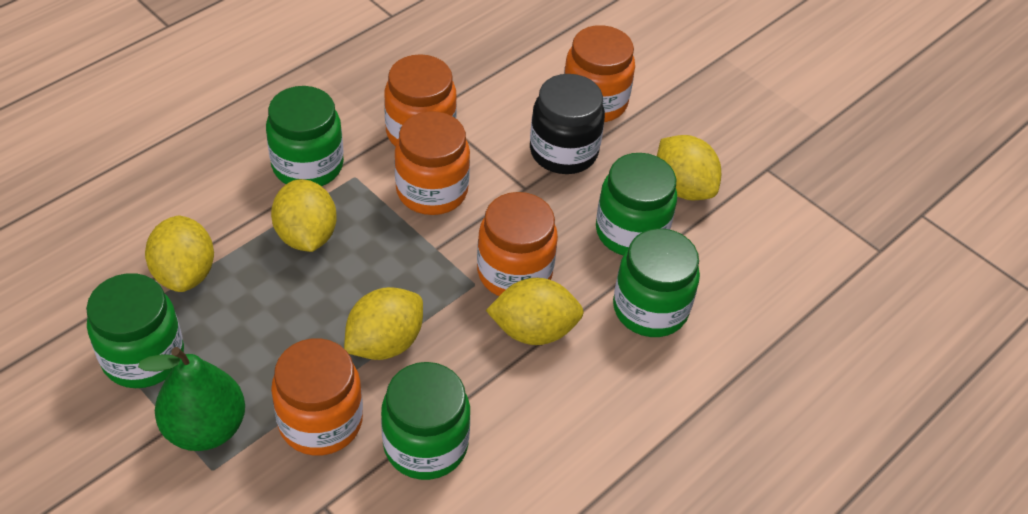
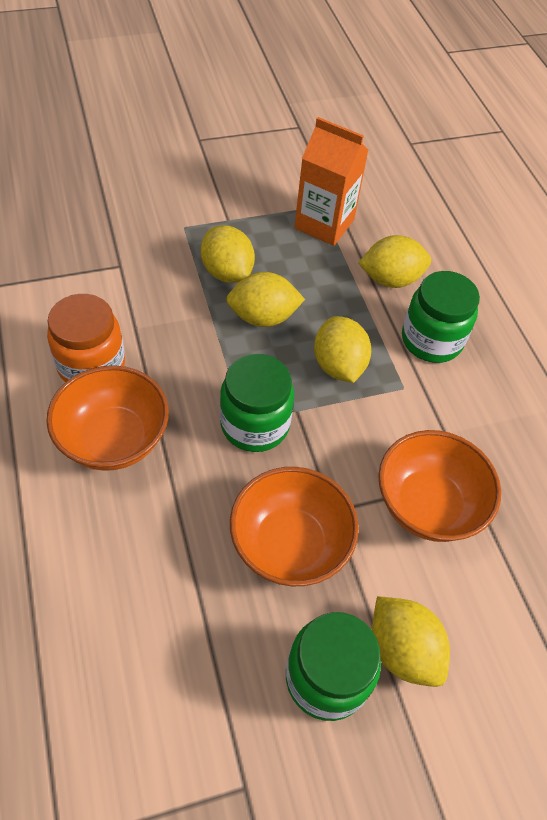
black jar: [530,74,605,174] = 1 -> none = 0
green jar: [86,273,184,388] [266,86,344,186] [381,362,470,480] [596,153,677,256] [613,228,700,337] = 5 -> [220,354,294,452] [286,612,381,721] [402,271,480,363] = 3
green pear: [138,347,245,451] = 1 -> none = 0
orange bowl: none = 0 -> [46,365,169,471] [230,467,359,586] [378,430,501,542] = 3
orange carton: none = 0 -> [294,117,368,246] = 1
orange jar: [271,338,363,455] [384,54,457,147] [394,111,470,215] [477,192,558,296] [564,25,635,122] = 5 -> [47,294,125,382] = 1

